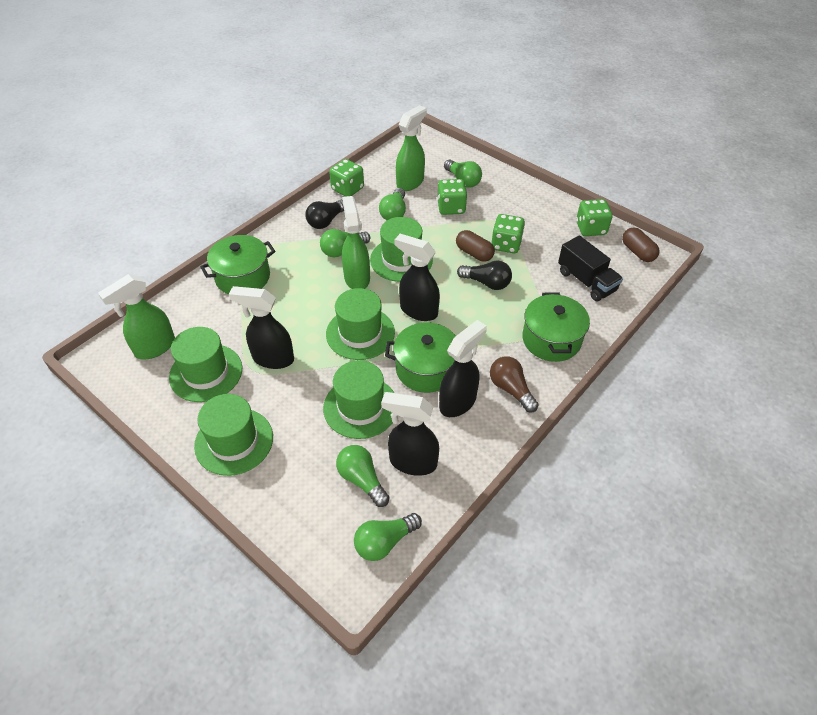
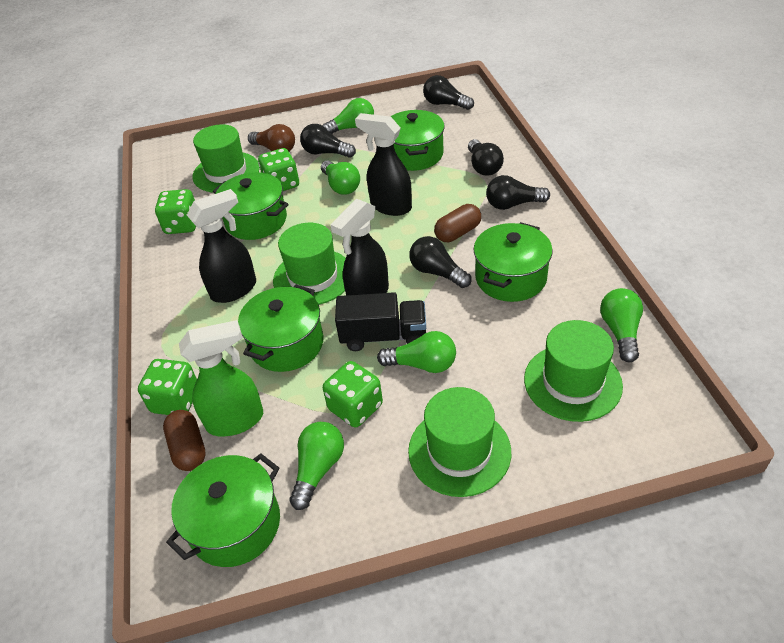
black light bulb: [305,199,344,229] [457,260,512,290] = 2 -> [300,124,356,158] [409,236,472,288] [423,75,474,110] [468,139,504,176] [486,175,550,210] = 5
black spray bottle: [229,286,294,369] [381,392,439,476] [394,234,440,321] [439,320,487,417] = 4 -> [187,189,256,303] [331,199,389,295] [355,113,412,216] = 3
green hat: [169,327,242,402] [194,394,273,476] [323,360,394,439] [326,288,395,360] [370,217,433,282] = 5 -> [193,124,260,192] [273,223,346,305] [408,387,511,497] [524,320,623,422] = 4
green pot: [200,235,275,294] [385,322,456,393] [522,293,590,362] = 3 -> [166,453,280,567] [213,172,288,240] [238,285,323,372] [390,110,445,171] [474,222,553,302] = 5
green spray bottle: [98,274,175,359] [342,196,370,289] [396,105,427,191] = 3 -> [179,320,263,436] = 1

